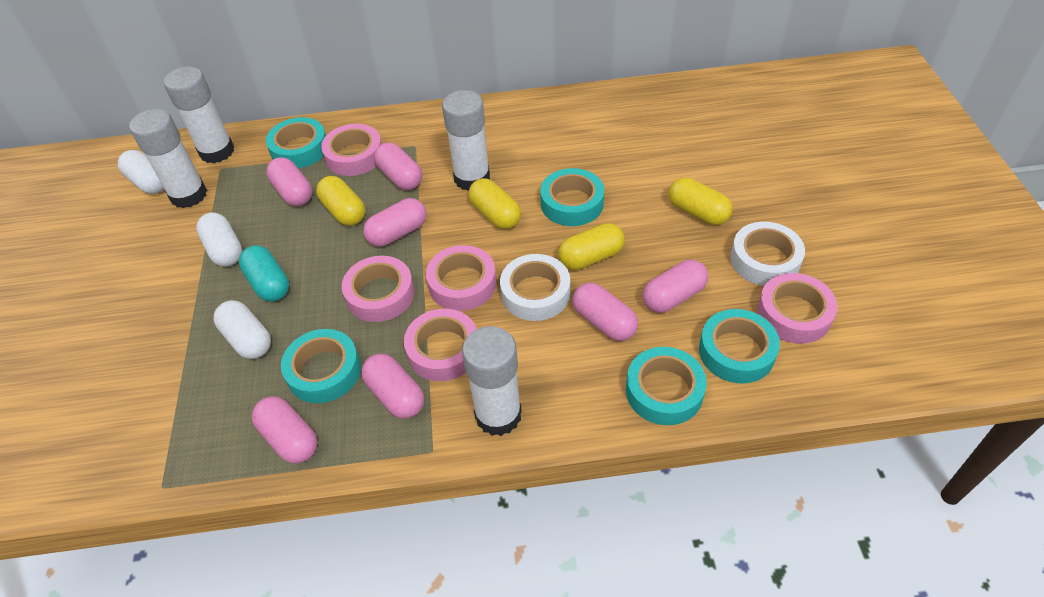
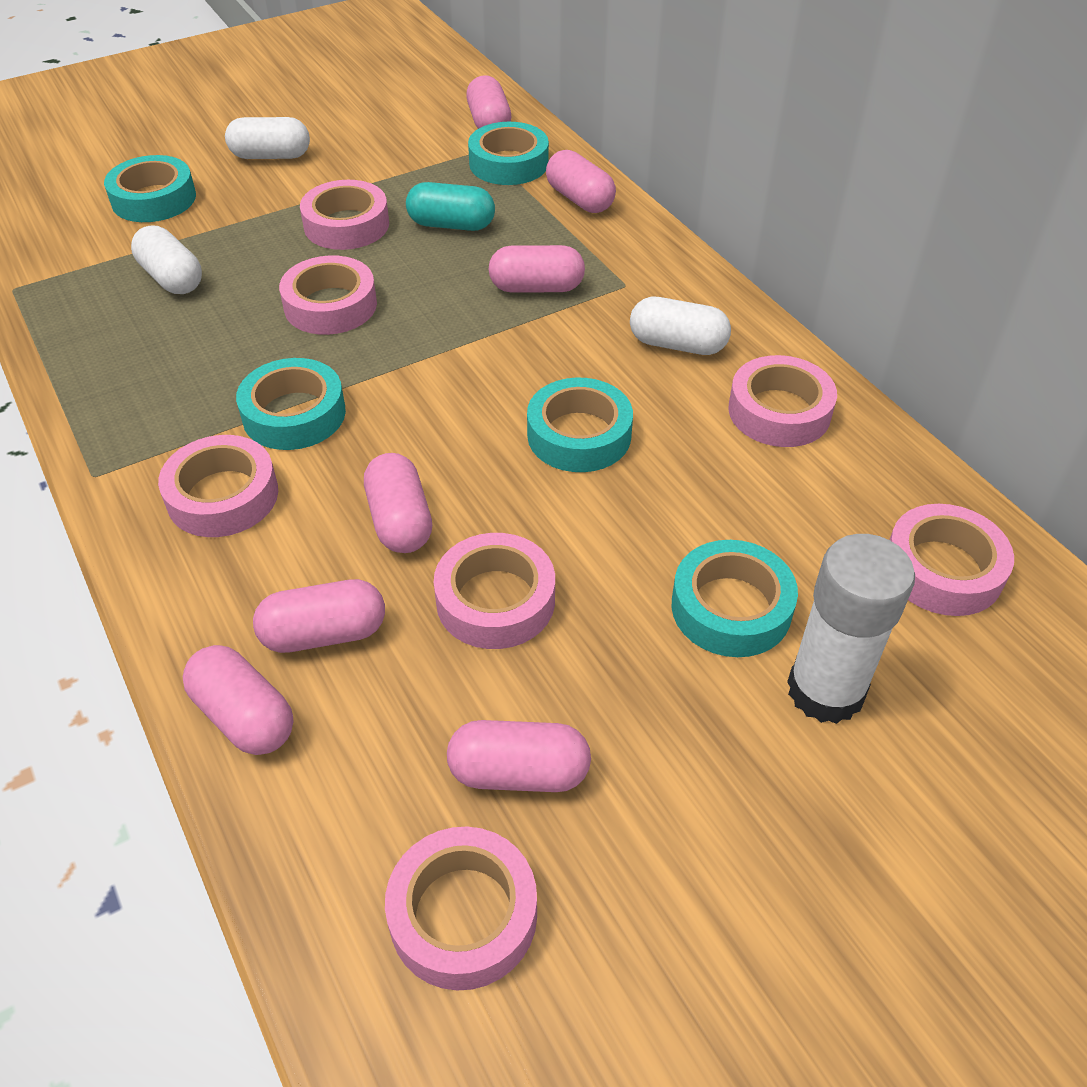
pink tape: [321,124,382,176] [342,256,414,322] [404,309,477,381] [426,245,496,311] [757,273,837,344] = 5 -> [158,435,278,537] [279,255,377,335] [300,180,389,250] [385,827,537,991] [434,533,555,649] [728,355,837,447] [889,504,1014,616] = 7
white glue stick: [129,109,207,208] [164,66,234,163] [442,90,490,191] [462,326,522,436] = 4 -> [787,534,915,724] = 1
white tape: [500,254,570,321] [730,222,805,286] = 2 -> none = 0
yellow capsule: [316,176,365,226] [468,178,521,229] [558,223,625,270] [668,177,733,225] = 4 -> none = 0

